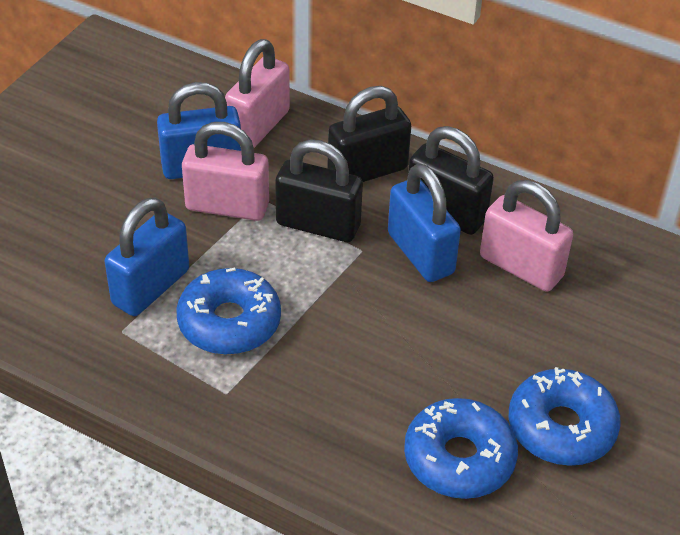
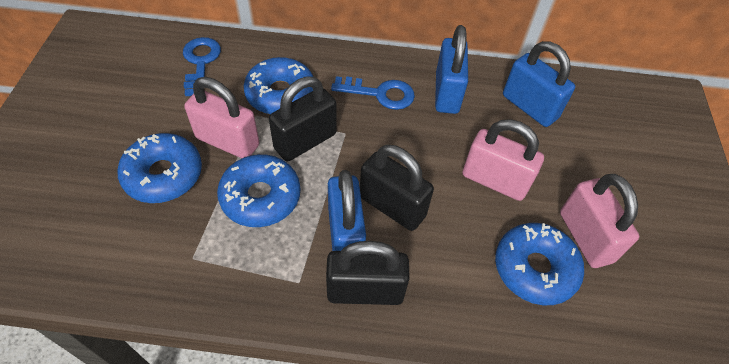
blue donut: [176,267,281,355] [404,398,518,499] [508,367,621,466] = 3 -> [117,133,202,203] [217,154,301,227] [244,57,314,114] [495,223,584,305] = 4
blue key: none = 0 -> [183,37,221,96] [331,76,415,110] = 2

